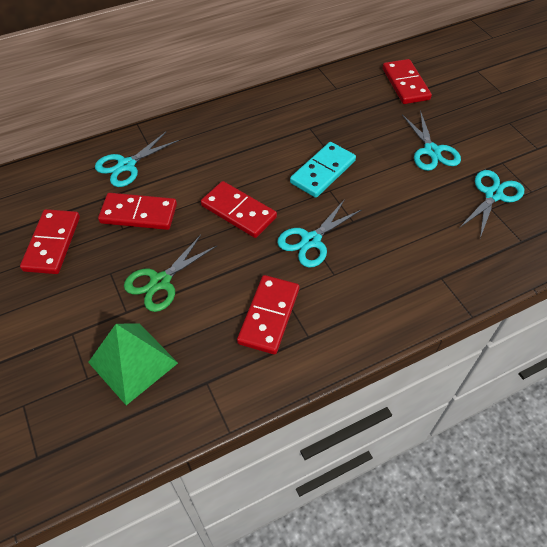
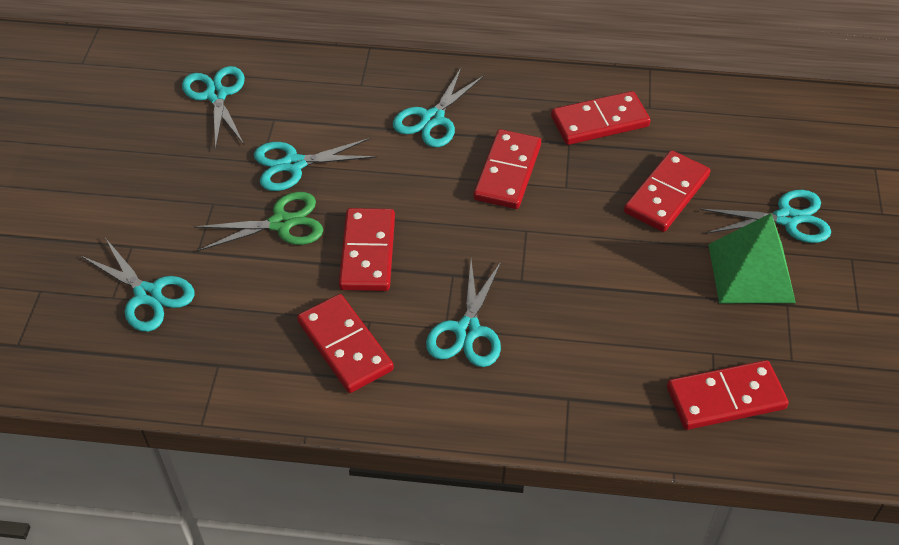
red domino: [20,209,80,274] [98,193,177,230] [201,181,277,238] [237,275,299,354] [383,59,432,104] = 5 -> [297,294,394,393] [339,208,395,291] [474,129,541,209] [551,91,651,145] [624,150,710,232] [667,360,789,430] = 6
turquoise domino: [290,142,356,198] = 1 -> none = 0
turquoise scissors: [95,131,179,187] [277,199,361,268] [402,110,461,171] [459,170,524,238] = 4 -> [81,238,195,332] [182,66,245,149] [254,138,377,191] [393,68,485,147] [426,260,501,367] [700,190,831,243] = 6

